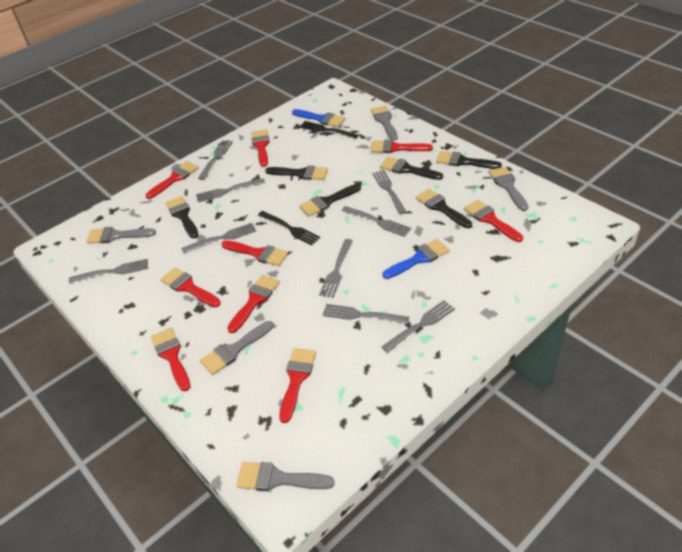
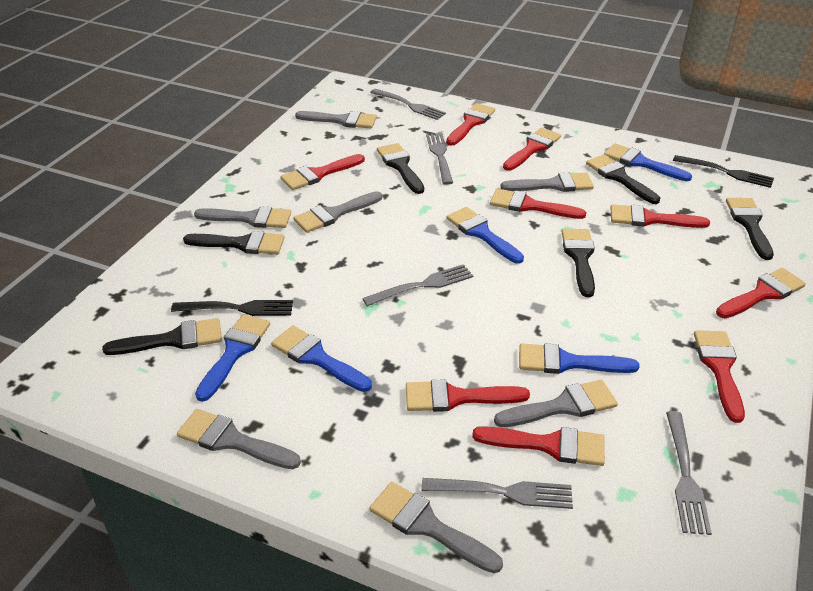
blue brush: [292,109,345,127] [383,239,450,279] = 2 -> [195,314,270,402] [271,326,372,392] [446,207,524,264] [519,343,640,374] [604,143,692,181] = 5
grey brush: [87,227,156,244] [200,321,273,375] [236,462,334,491] [371,106,398,141] [489,167,528,211] = 5 -> [177,409,301,469] [194,206,291,228] [293,191,382,233] [295,111,377,129] [369,482,503,573] [494,380,618,427] [500,172,594,192] = 7
grey fork: [69,259,148,283] [181,223,256,253] [196,178,265,202] [198,140,233,180] [319,239,353,298] [323,304,409,324] [342,206,411,237] [372,170,406,214] [382,300,455,353] = 9 -> [362,264,473,306] [370,89,446,120] [421,478,573,509] [426,133,453,185] [666,411,712,535] = 5

